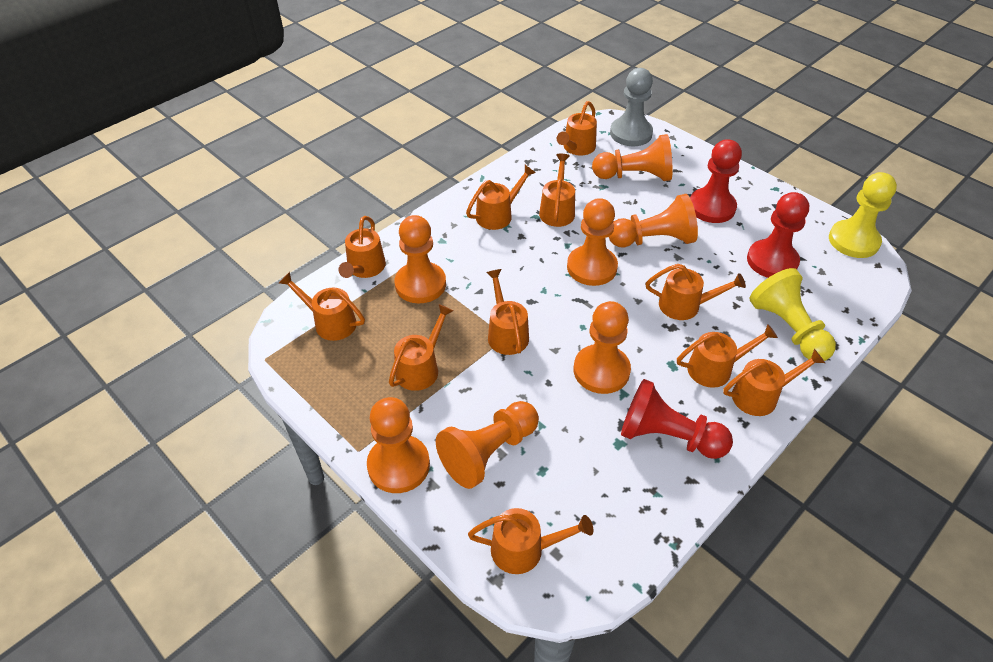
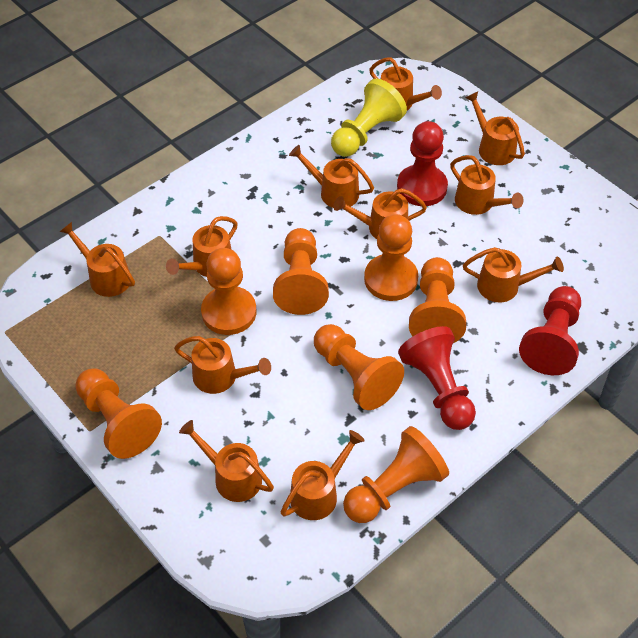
grey pawn: [610,68,653,146] = 1 -> none = 0
yellow pawn: [749,268,836,361] [829,172,897,258] = 2 -> [331,79,407,157] = 1

